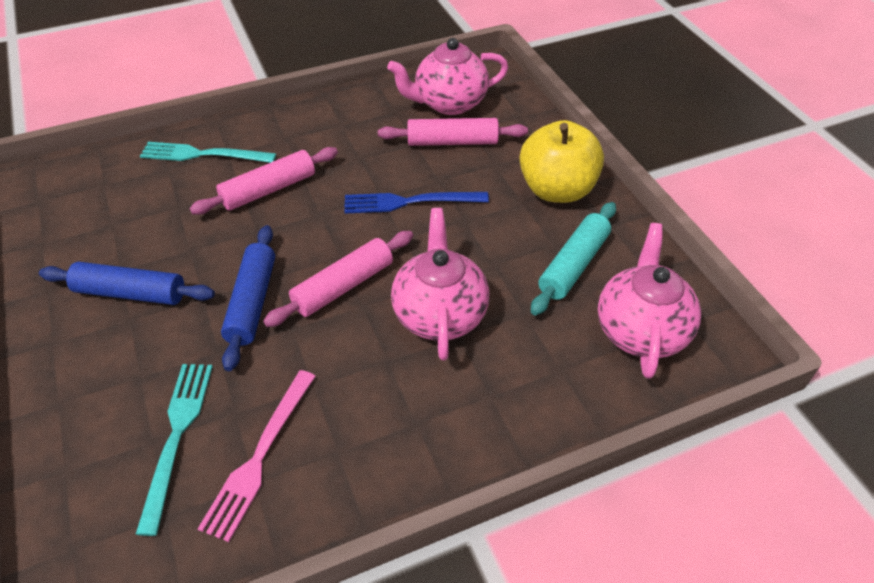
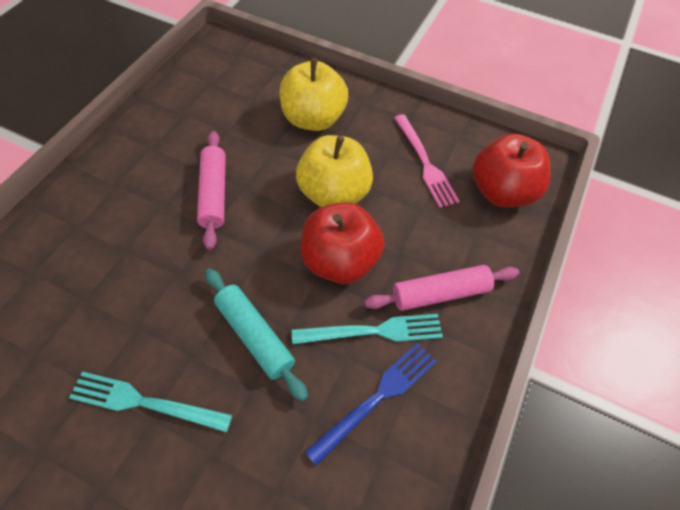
blue rolling pin: [39,262,215,305] [221,225,275,371] = 2 -> none = 0
pink rolling pin: [189,147,338,215] [263,231,413,327] [378,118,528,146] = 3 -> [197,131,226,250] [364,265,519,311] = 2
pink teapot: [387,38,509,115] [391,208,489,361] [598,223,701,379] = 3 -> none = 0
red apple: none = 0 -> [301,202,384,284] [473,134,551,207] = 2
yellow apple: [519,120,604,203] = 1 -> [280,58,348,131] [296,135,373,207] = 2

